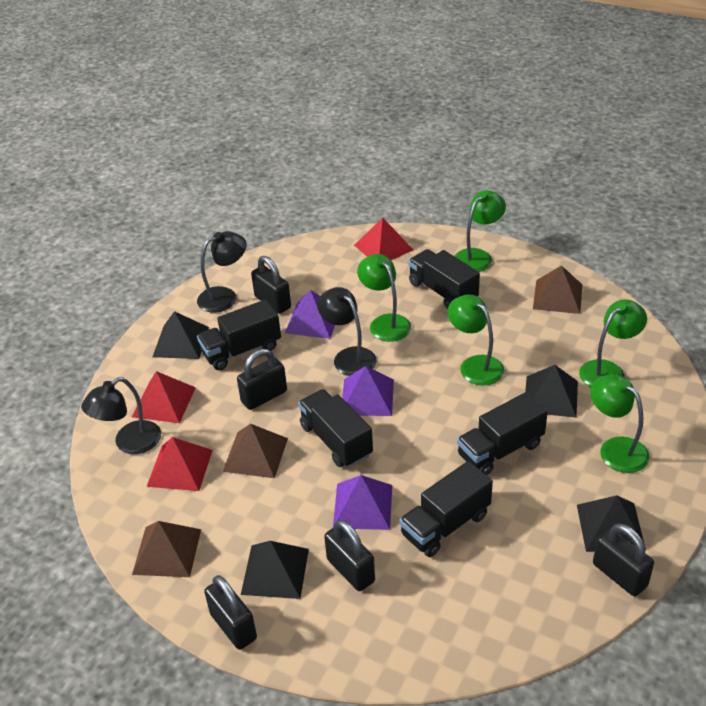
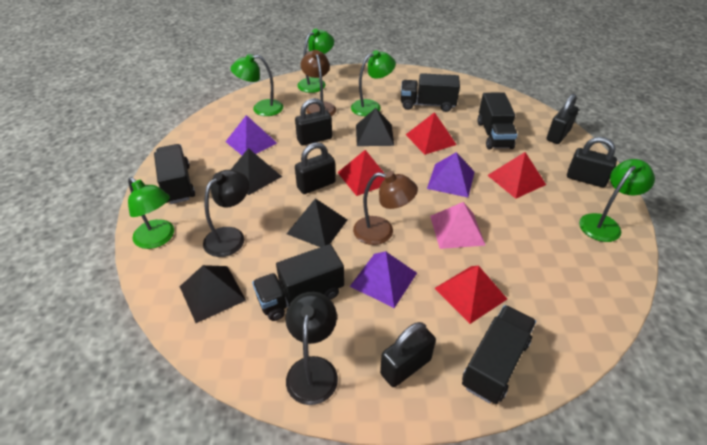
black lamp: [81,377,161,454] [197,231,246,313] [317,287,377,376] = 3 -> [203,170,249,257] [285,292,338,405] = 2
brown lamp: none = 0 -> [300,50,336,116] [353,171,418,245] = 2
brown pyramid: [132,521,201,577] [222,424,288,478] [533,265,582,314] = 3 -> none = 0
pink pyramid: none = 0 -> [430,202,486,249] = 1
red pyramid: [132,371,196,423] [146,437,213,491] [354,217,413,260] = 3 -> [337,150,385,196] [406,112,457,155] [434,266,507,324] [487,152,546,199] = 4

